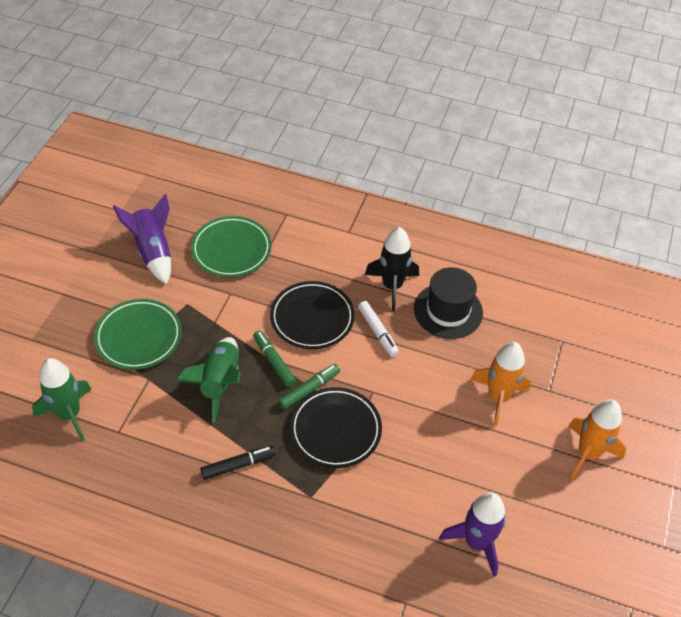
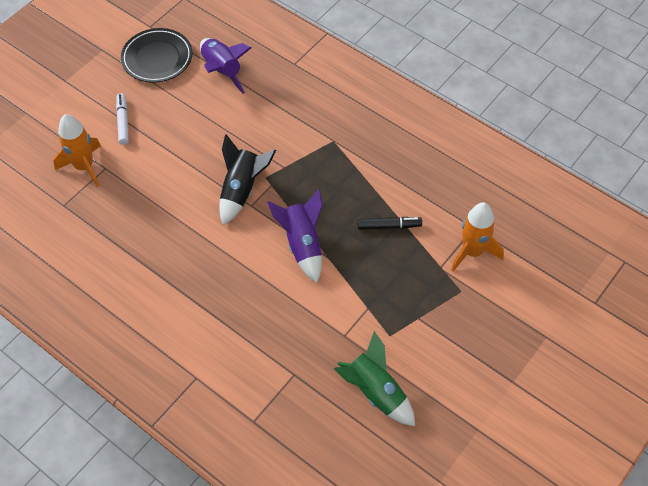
black hat: [414,267,483,339] = 1 -> none = 0
black plate: [270,281,355,349] [290,387,382,468] = 2 -> [121,28,193,83] = 1
green marker: [253,331,296,387] [278,364,340,410] = 2 -> none = 0
green plate: [94,299,182,370] [191,216,272,277] = 2 -> none = 0
green rocket: [32,358,92,441] [177,337,241,423] = 2 -> [334,331,415,426] = 1

